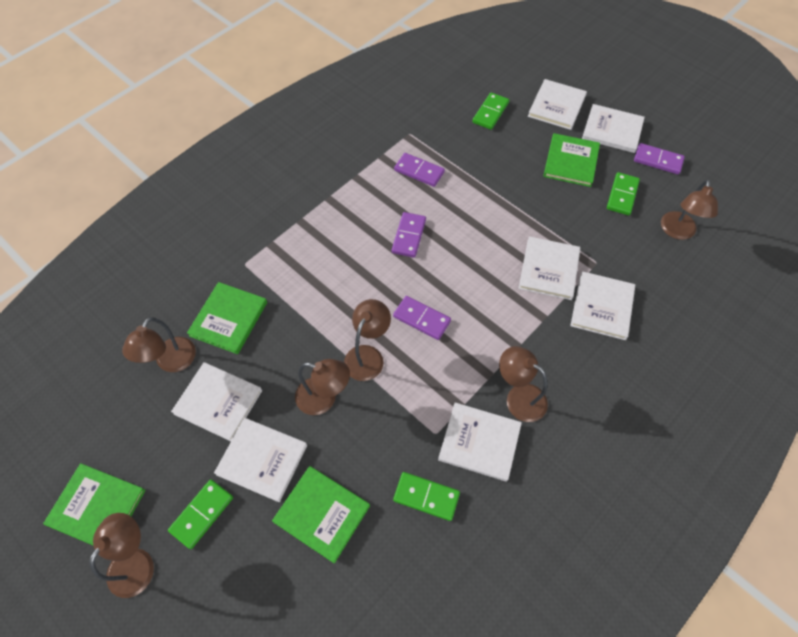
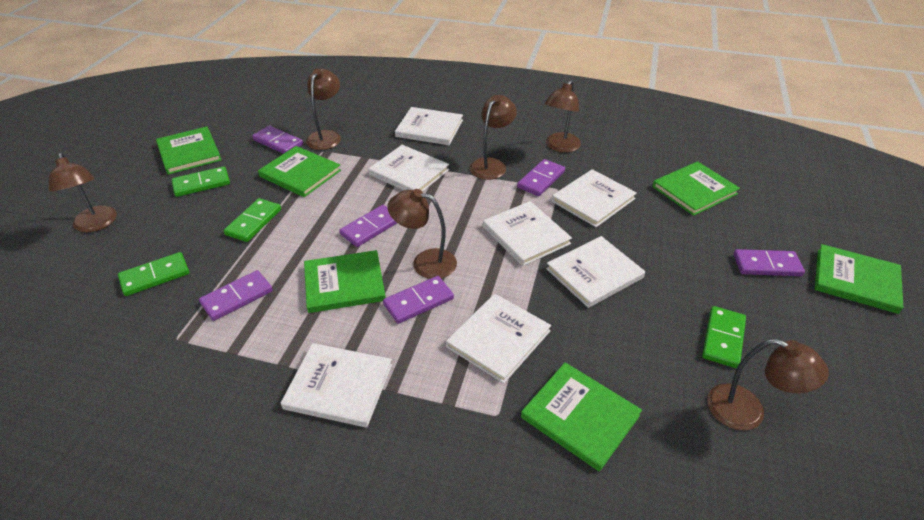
green book: [43,463,146,545] [187,282,267,354] [272,466,370,563] [543,133,600,187] = 4 -> [156,127,221,175] [258,146,341,197] [304,250,386,313] [521,362,642,472] [652,161,740,216] [815,244,903,314] = 6
purple domino: [392,212,426,258] [393,296,451,340] [394,153,445,187] [634,143,685,174] = 4 -> [199,270,273,321] [252,125,303,154] [339,205,397,247] [383,276,454,324] [517,159,565,196] [733,249,805,276] = 6

